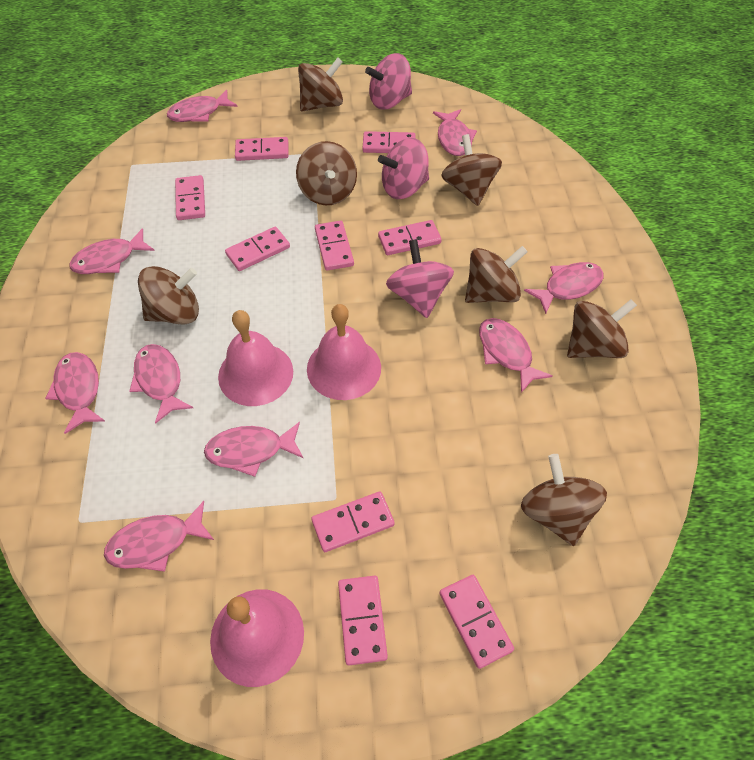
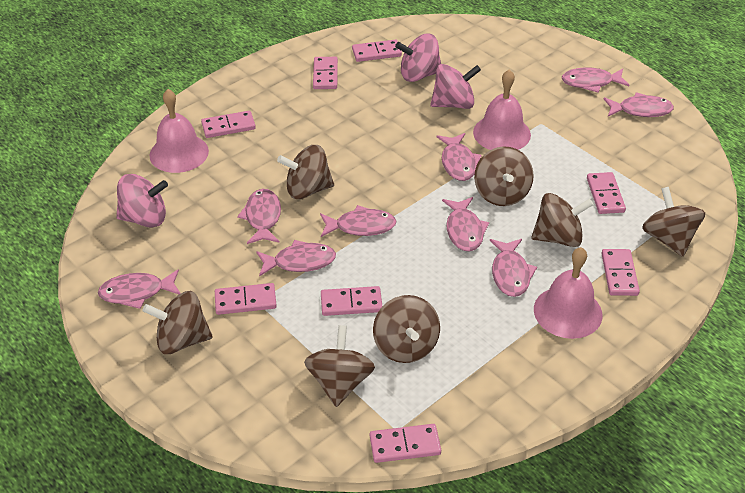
pink domino: [175,175,205,220] [225,227,290,271] [235,137,289,161] [311,491,395,552] [315,221,354,271] [338,576,388,665] [363,131,415,153] [378,220,442,255] [439,575,514,669] = 9 -> [201,111,256,138] [215,283,277,315] [313,57,338,89] [321,286,382,316] [352,40,402,62] [370,424,441,463] [587,172,626,214] [601,249,640,296] = 8

